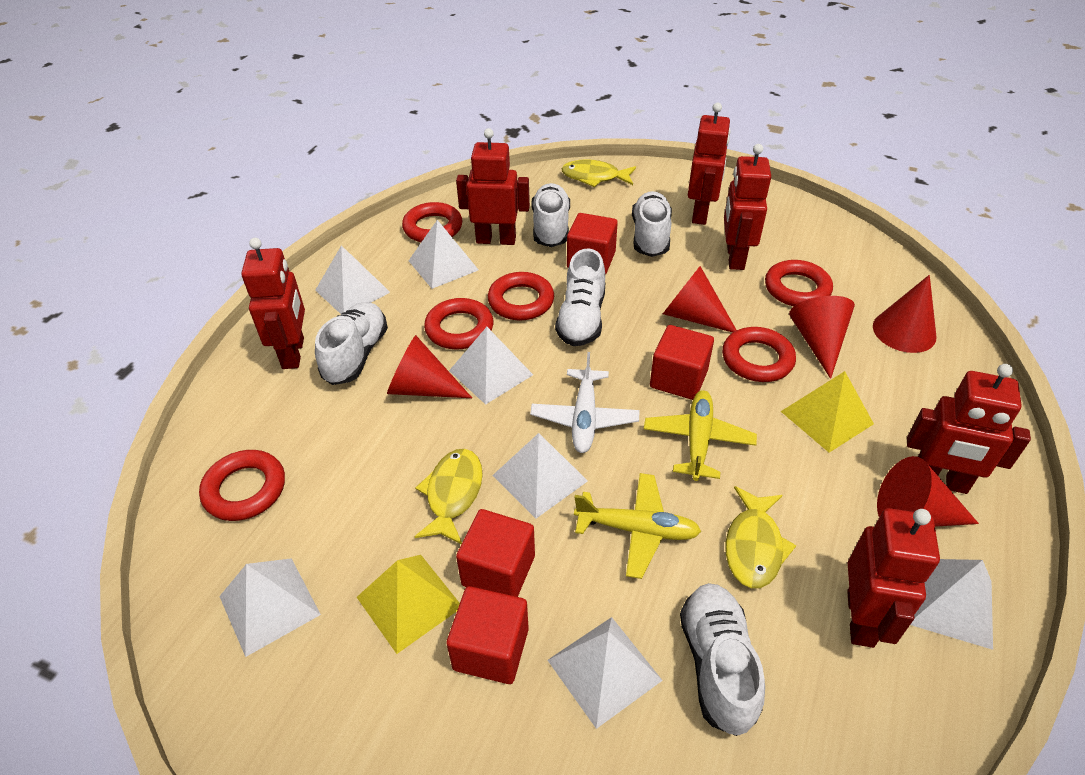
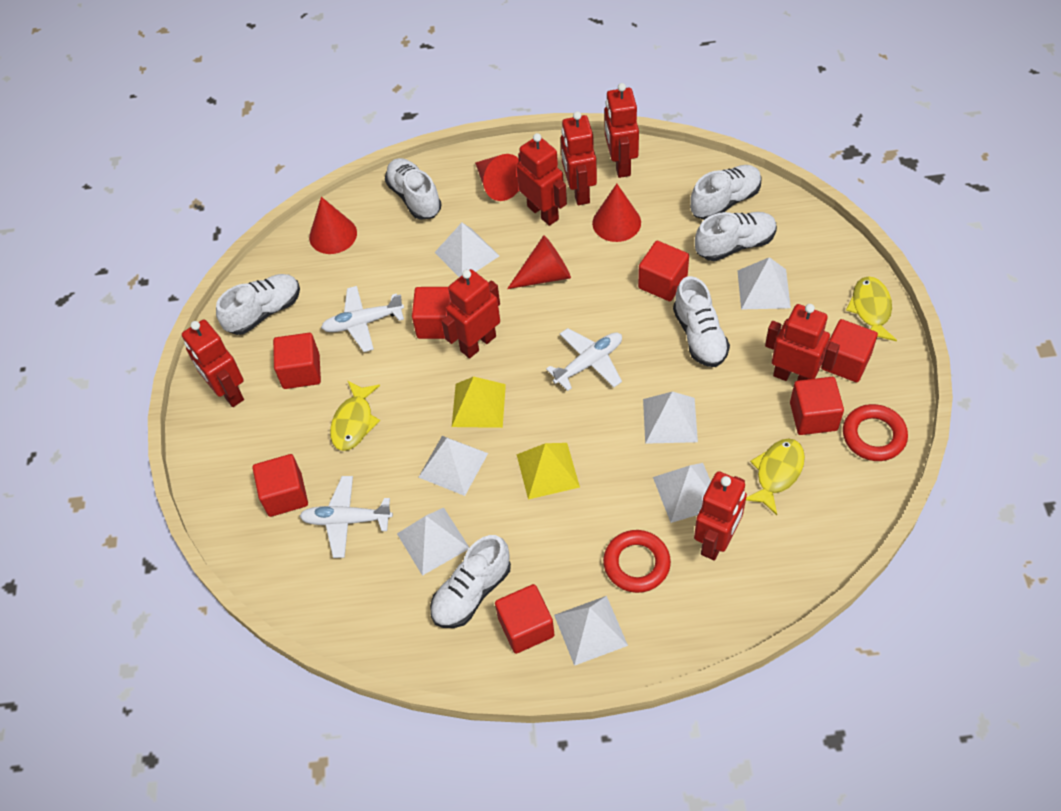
red cone: [387,335,472,398] [663,266,736,332] [789,296,855,379] [873,275,936,353] [877,456,979,527] = 5 -> [309,197,357,254] [475,154,519,201] [507,235,571,289] [592,184,641,242] = 4
red cube: [447,586,529,684] [456,509,535,597] [567,213,618,274] [650,325,714,400] = 4 -> [252,454,308,517] [273,333,321,389] [412,287,451,339] [495,584,554,654] [638,241,689,301] [790,377,844,435] [821,319,878,382] = 7
red ring: [199,450,285,521] [402,202,462,242] [424,298,493,350] [488,272,554,321] [722,327,796,382] [765,260,833,306] = 6 -> [603,530,671,593] [843,404,908,461] = 2
red robot: [241,238,305,369] [456,128,530,245] [688,103,731,225] [724,144,771,270] [847,508,940,648] [907,364,1031,494] = 6 -> [182,320,244,407] [442,269,500,359] [516,133,567,226] [561,111,597,205] [604,83,639,178] [694,471,747,561] [765,304,840,381] = 7
white plane: [530,352,639,453] = 1 -> [300,476,393,558] [321,286,404,352] [546,328,622,391] = 3
white shoe: [315,302,388,385] [532,183,570,247] [555,248,605,346] [632,191,672,257] [680,583,765,736] = 5 -> [216,274,300,335] [385,158,442,220] [430,535,511,628] [673,276,730,367] [690,165,762,220] [695,212,777,261] = 6
yellow plane: [574,473,701,579] [644,390,757,481] = 2 -> none = 0

